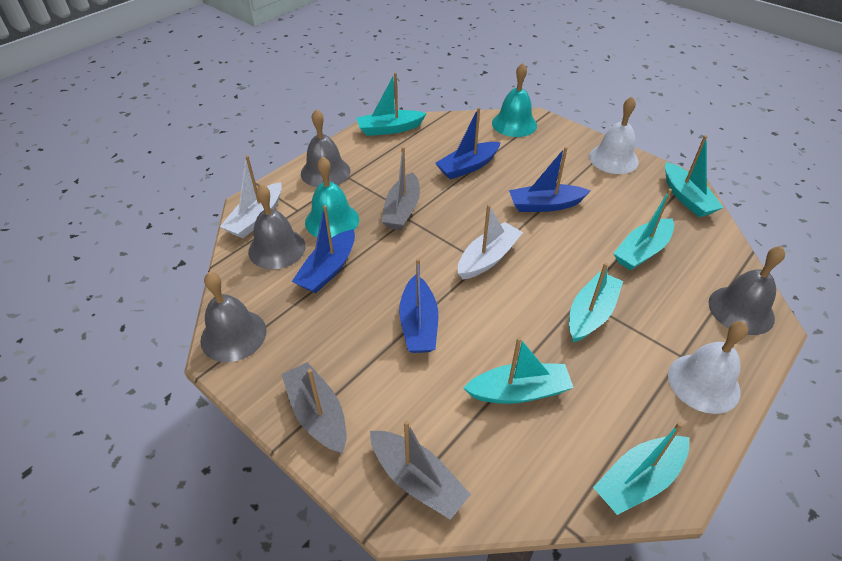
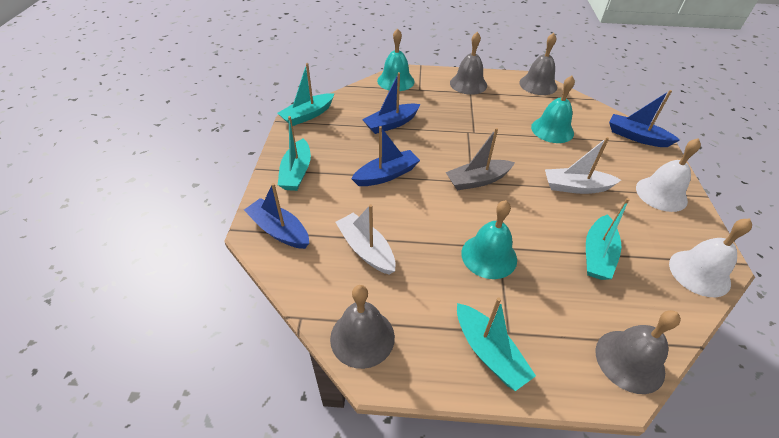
grey boat: [281,362,346,453] [370,420,471,520] [382,147,420,230] = 3 -> [446,128,515,191] = 1
turquoise bell: [305,157,359,238] [492,63,537,137] = 2 -> [377,29,415,91] [461,200,517,279] [531,76,575,143] = 3
turquoise boat: [357,73,427,136] [463,337,574,404] [569,262,623,343] [593,422,689,515] [613,189,674,270] [665,135,724,217] = 6 -> [278,63,334,126] [278,116,311,191] [457,298,536,391] [586,198,630,280] = 4

